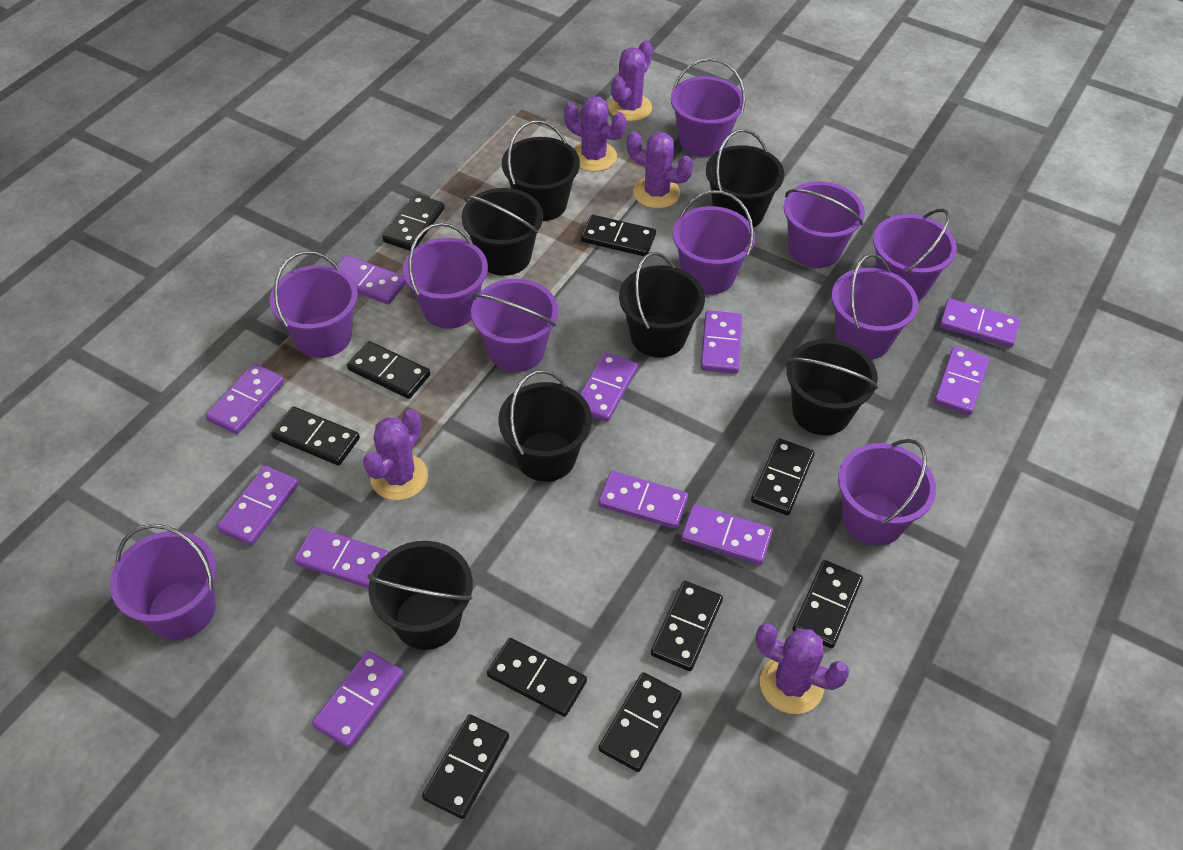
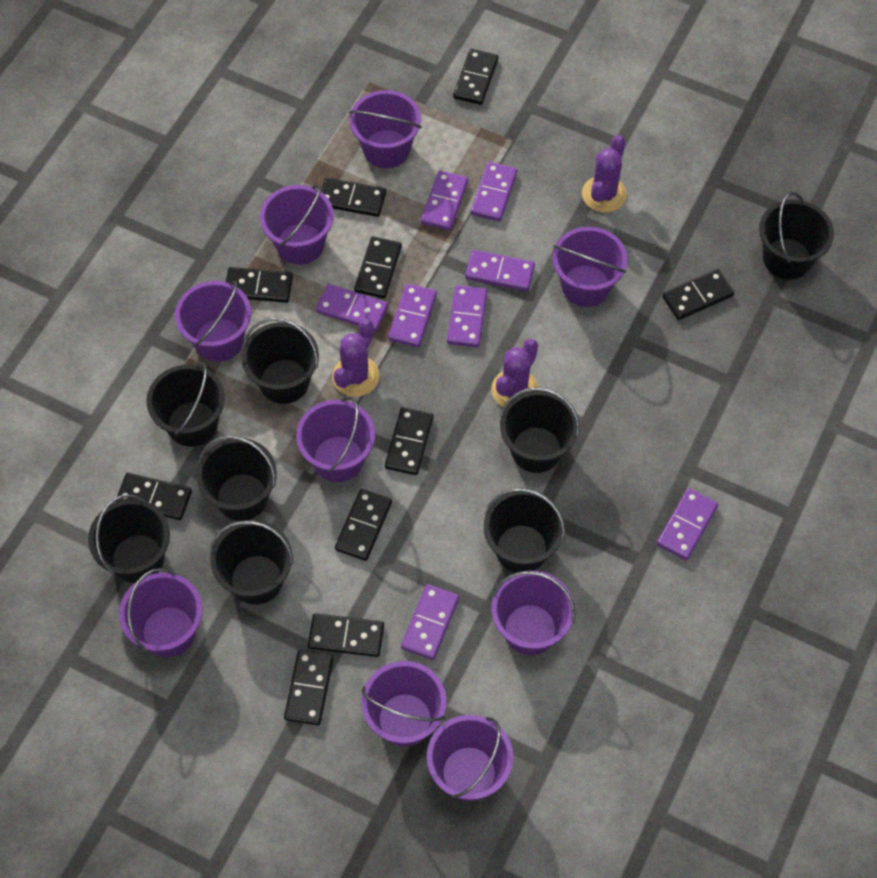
black bucket: [367,541,473,650] [461,188,543,276] [498,370,592,482] [502,120,580,221] [619,252,705,358] [706,129,784,228] [787,339,878,435] = 7 -> [88,494,170,583] [146,362,225,447] [196,436,277,521] [210,520,293,605] [241,318,319,404] [484,488,565,573] [500,387,580,473] [759,192,834,279] = 8
purple bucket: [110,524,217,640] [270,251,358,358] [403,223,488,329] [471,279,558,372] [671,58,745,157] [673,191,755,295] [784,181,865,268] [831,254,918,359] [838,439,936,546] [873,208,957,301] = 10 -> [119,568,203,657] [175,281,251,362] [260,184,334,265] [296,397,375,482] [349,90,422,168] [361,661,447,747] [427,715,513,801] [491,571,575,655] [552,227,628,307] = 9
purple cactus: [363,409,428,500] [564,96,626,172] [608,41,652,121] [626,131,693,209] [755,623,850,714] = 5 -> [332,319,380,397] [491,339,539,407] [582,135,627,212] = 3
purple domino: [206,364,285,434] [217,466,299,546] [294,527,389,589] [312,651,404,748] [337,255,406,305] [580,352,638,422] [598,471,688,529] [681,504,773,565] [701,310,742,374] [934,347,989,415] [940,299,1020,348] = 11 -> [316,284,388,331] [388,284,437,347] [401,584,459,660] [421,171,468,231] [447,285,487,347] [465,250,535,291] [471,162,517,222] [657,488,718,560] = 8

